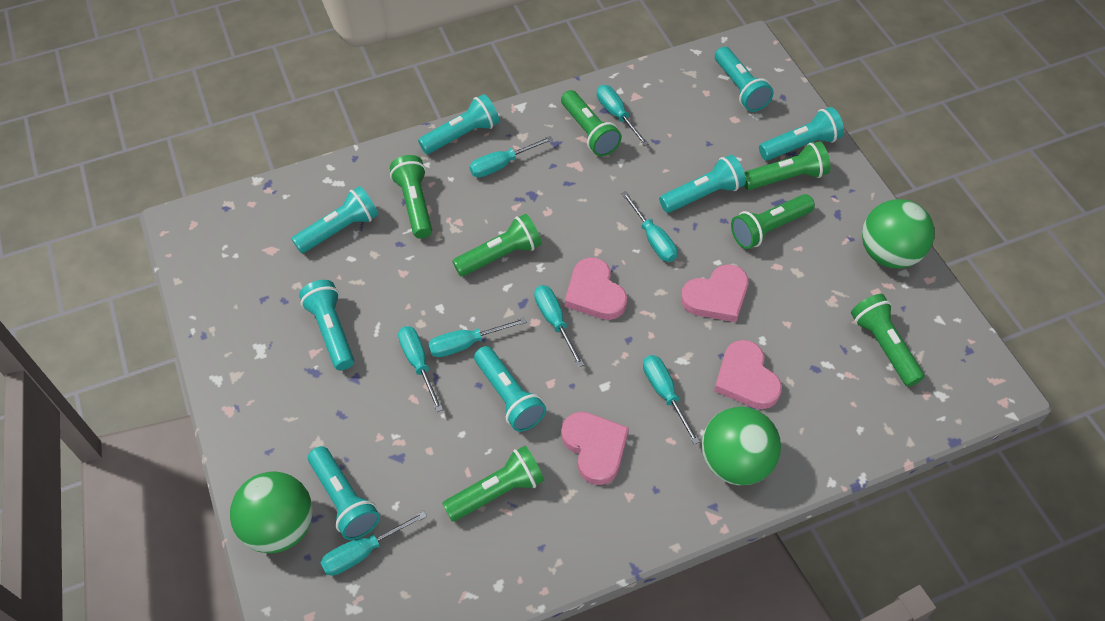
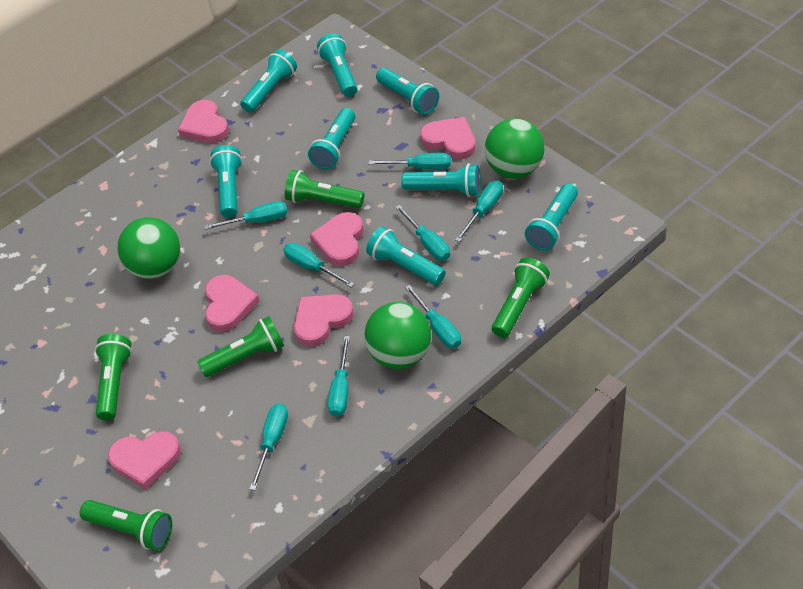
green flashlight: [390,155,432,239] [442,446,545,522] [452,214,542,277] [561,90,622,156] [731,194,815,249] [744,142,831,190] [851,294,925,387] = 7 -> [80,500,172,551] [95,334,132,420] [198,316,284,377] [285,170,364,208] [492,257,550,338] = 5
pink heart: [561,412,629,485] [565,257,627,320] [681,264,749,322] [714,340,782,409] = 4 -> [108,431,181,490] [178,100,229,143] [205,275,260,332] [294,294,354,347] [310,212,364,266] [420,117,476,160] = 6

